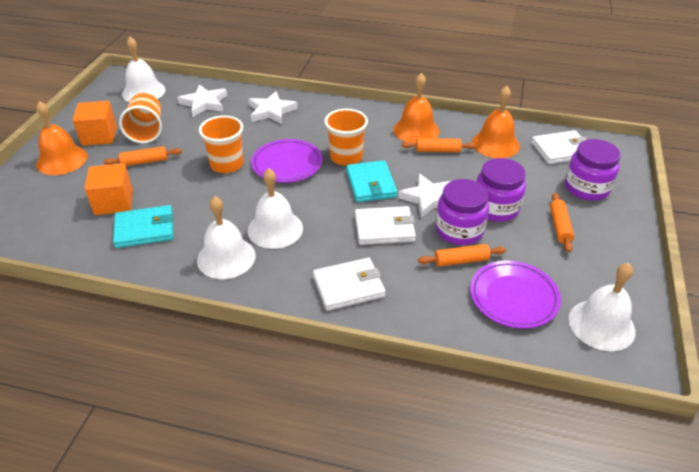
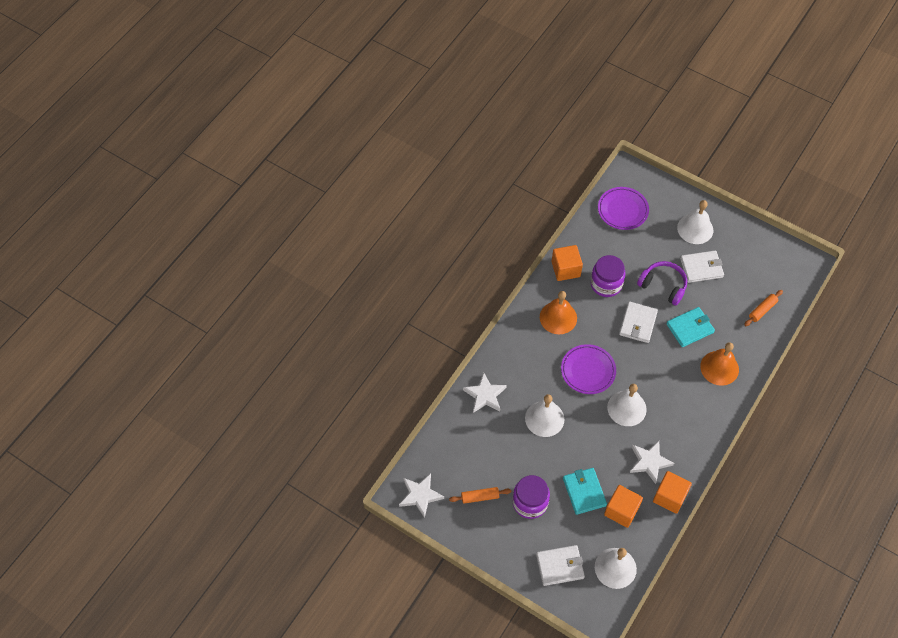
orange bell: [36,101,88,175] [393,73,440,143] [472,86,520,158] = 3 -> [540,291,577,334] [700,342,739,386] = 2
orange cube: [73,101,117,146] [85,163,133,215] = 2 -> [552,245,583,281] [604,485,643,528] [653,471,692,514] = 3
orange cup: [119,93,162,143] [199,116,244,173] [324,109,368,165] = 3 -> none = 0
orange rolling pin: [103,146,182,166] [401,138,476,152] [418,244,506,267] [550,193,574,252] = 4 -> [449,487,511,504] [744,290,783,326] = 2
purple headphones: none = 0 -> [637,261,687,306] = 1
purple jar: [436,179,489,245] [476,158,526,222] [565,139,621,201] = 3 -> [512,475,550,519] [590,255,625,297] = 2

